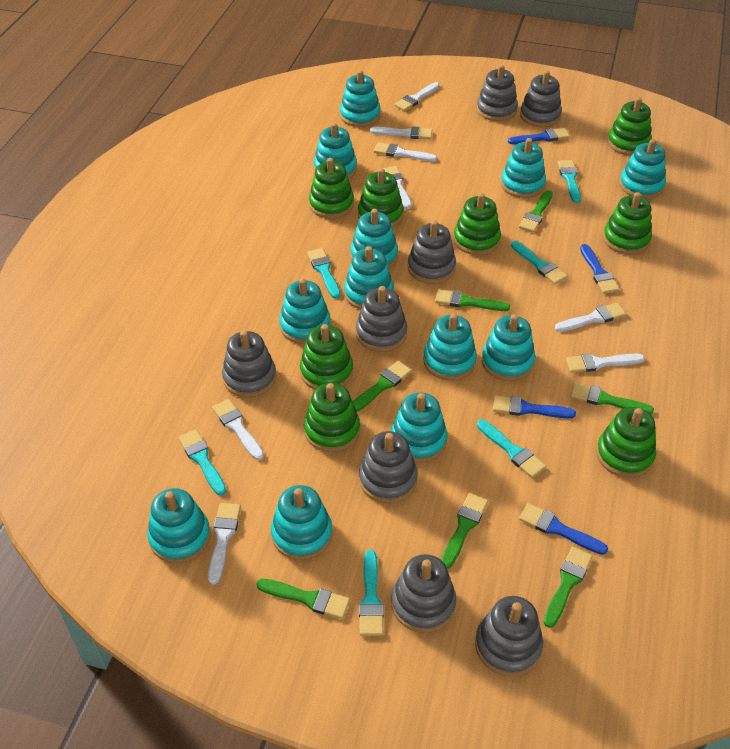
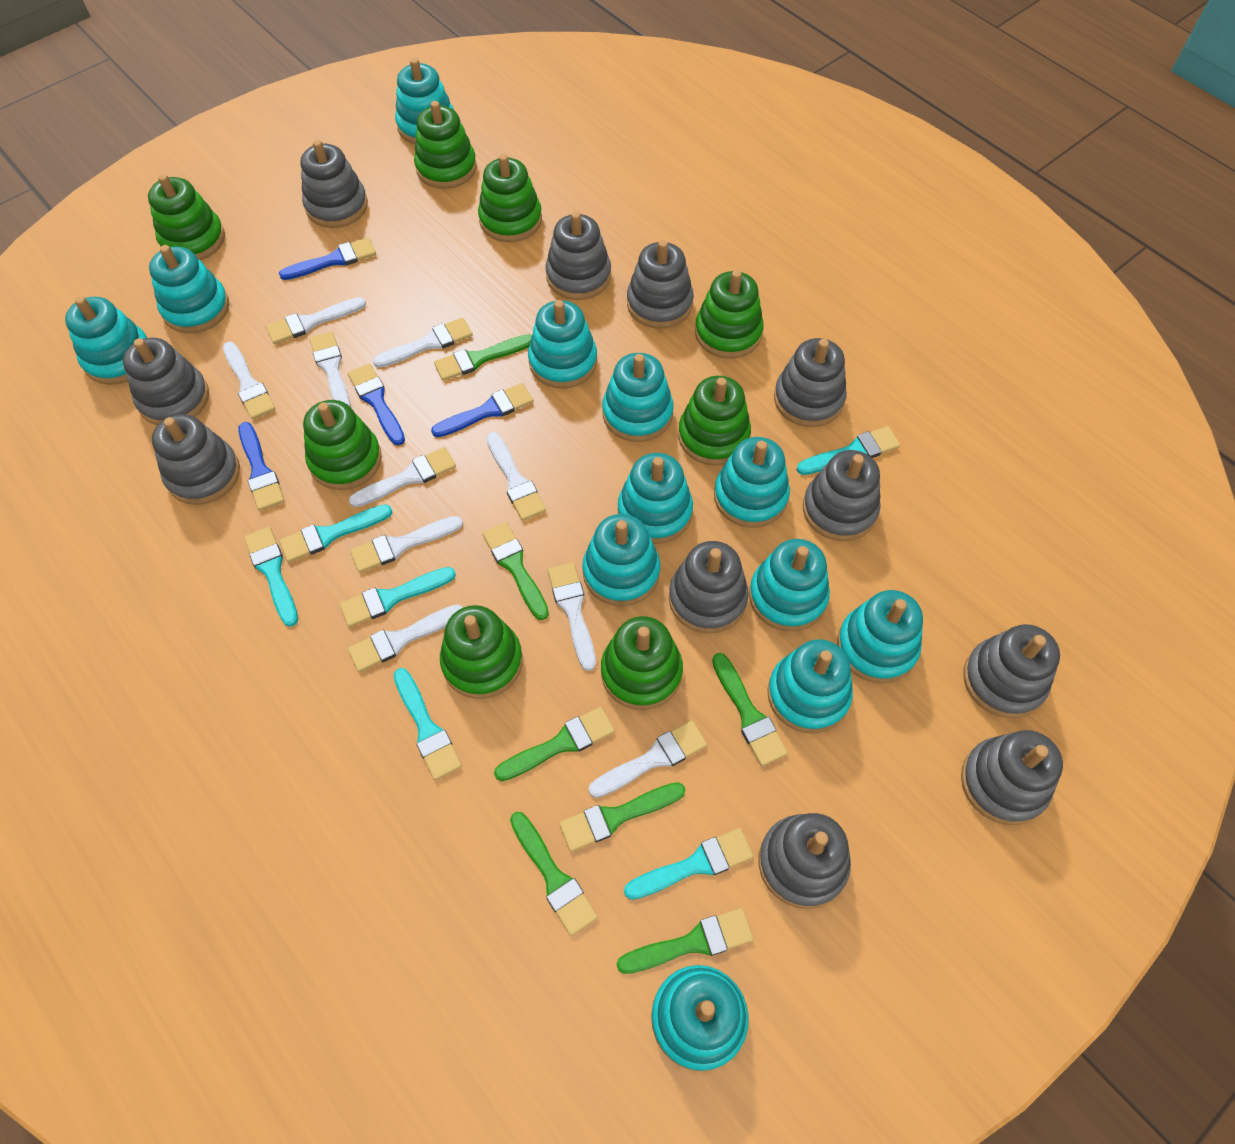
grey stacking toy: [222,330,276,398] [356,286,407,352] [359,431,418,503] [391,554,456,633] [408,220,456,284] [475,596,543,677] [477,65,518,121] [520,70,562,127] = 8 -> [123,338,209,425] [152,414,240,505] [301,140,368,228] [545,211,611,300] [627,240,694,329] [669,541,749,634] [759,813,851,909] [774,338,847,427] [803,450,881,541] [961,730,1063,825] [963,624,1060,718] = 11
white brush: [208,503,241,584] [212,399,264,460] [370,126,432,139] [374,142,437,162] [383,166,412,209] [394,82,440,111] [555,303,626,332] [566,354,645,373] = 8 -> [223,342,275,420] [266,297,366,344] [309,332,351,407] [348,604,463,672] [349,447,456,507] [350,516,463,573] [373,318,473,368] [487,432,546,521] [548,563,596,671] [589,721,707,798] = 10

